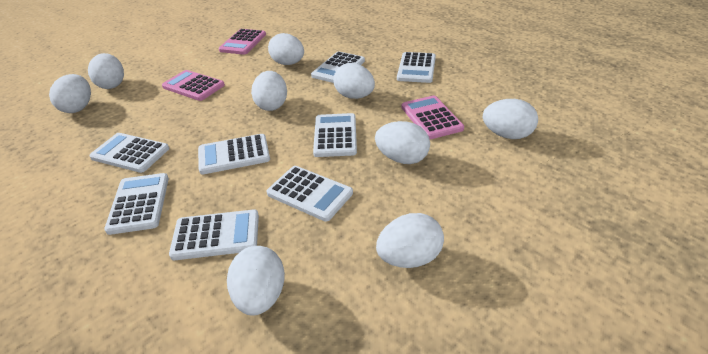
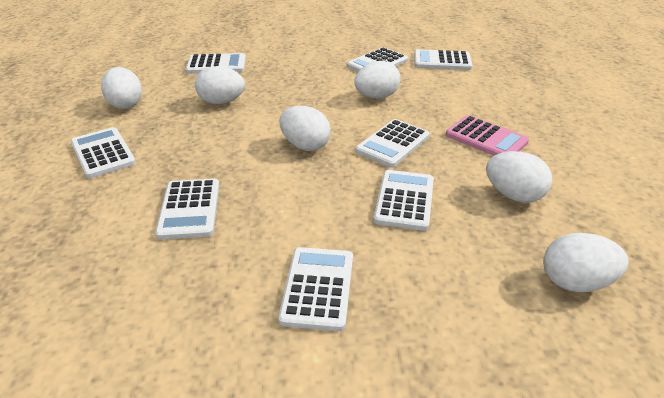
pink calculator: [162,70,225,101] [219,29,266,55] [402,95,464,139] = 3 -> [446,115,529,156] = 1
white egg: [49,74,91,113] [88,53,124,89] [227,246,285,316] [251,71,287,111] [268,33,304,65] [333,63,375,99] [375,121,430,164] [376,213,444,268] [483,99,538,139] = 9 -> [101,67,142,109] [195,66,245,104] [279,106,331,151] [354,61,400,98] [486,151,552,203] [543,233,629,292] = 6

